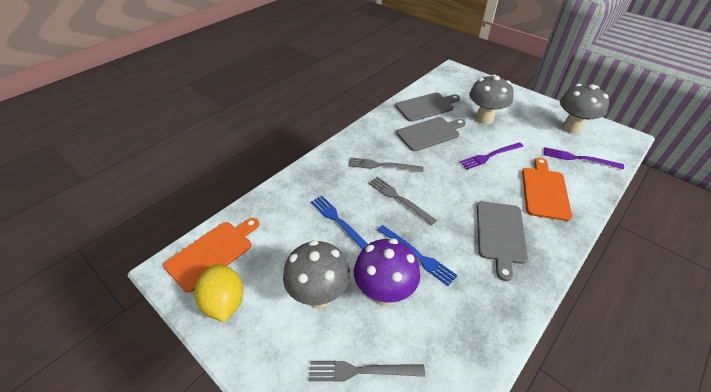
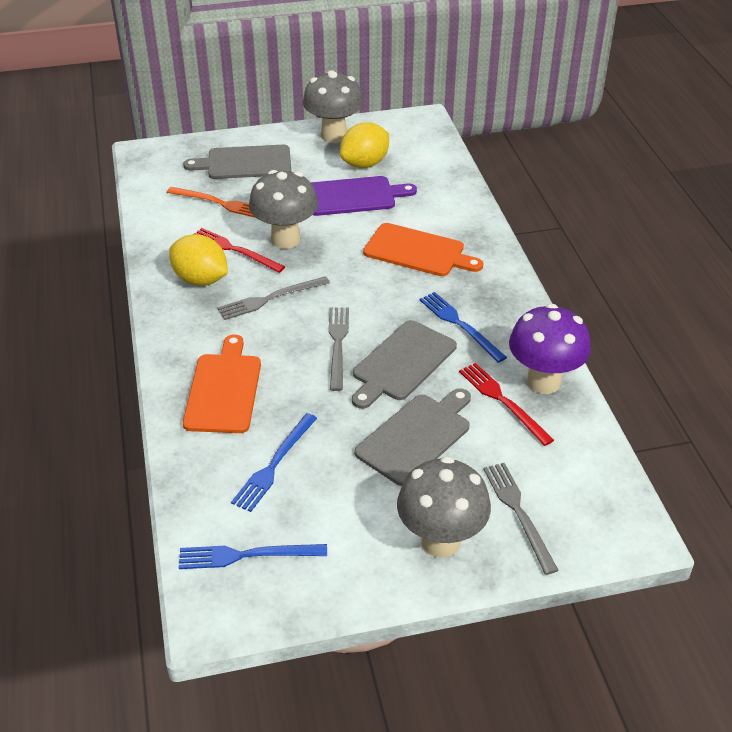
blue fork: [311,196,368,249] [378,225,457,286] = 2 -> [179,544,327,569] [231,413,317,512] [419,292,507,363] = 3
orange fork: none = 0 -> [167,187,255,218] = 1
purple cutting board: none = 0 -> [311,176,417,216] = 1
purple fork: [460,142,524,170] [544,147,624,169] = 2 -> none = 0
red fork: none = 0 -> [194,228,285,273] [459,363,554,446] = 2
yellow lemon: [195,264,244,322] = 1 -> [169,234,228,286] [340,122,389,168] = 2

